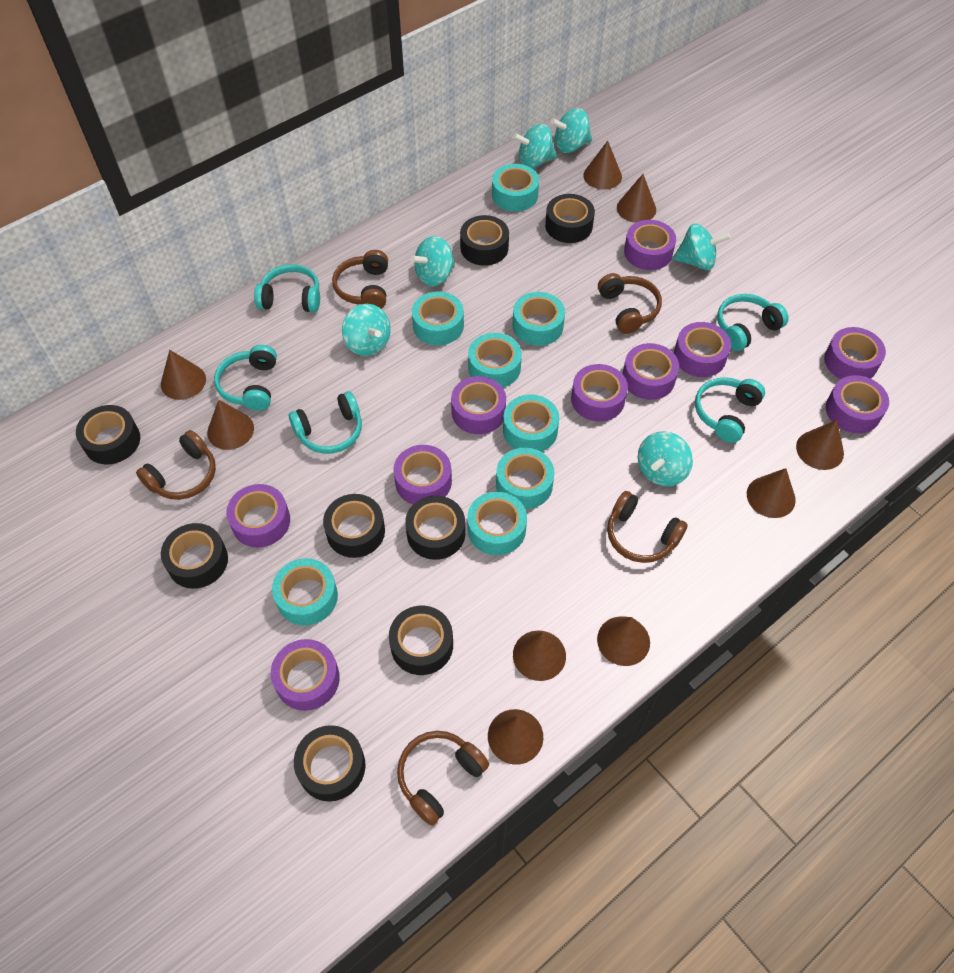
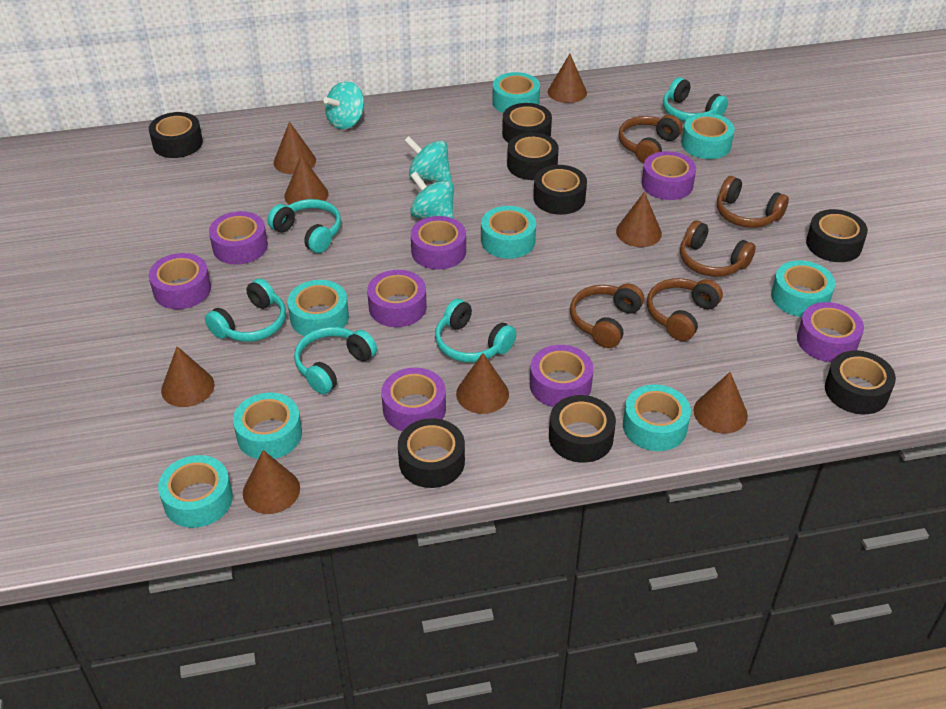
brown cone: [161,350,206,400] [207,400,254,450] [488,709,543,765] [513,631,566,681] [583,141,622,189] [597,616,650,666] [617,174,656,223] [747,468,796,518] [796,420,844,470] = 9 -> [161,346,215,407] [243,450,300,514] [273,121,316,174] [284,155,328,209] [456,353,509,414] [548,54,587,103] [616,192,662,247] [693,372,748,434] = 8
purple tape: [226,484,290,548] [271,639,340,711] [393,445,452,505] [451,376,506,434] [571,364,628,422] [623,343,679,400] [624,220,676,270] [674,322,731,377] [824,327,886,379] [826,375,889,433] = 10 -> [148,253,211,309] [209,211,268,265] [367,270,427,327] [381,368,446,431] [411,216,466,270] [530,345,594,407] [642,151,696,200] [797,302,864,362] = 8
turquoise spinning top: [342,304,391,356] [410,236,455,286] [513,124,557,168] [551,108,592,153] [638,431,693,486] [673,224,730,270] = 6 -> [324,81,364,130] [404,136,452,182] [410,172,454,219] = 3

